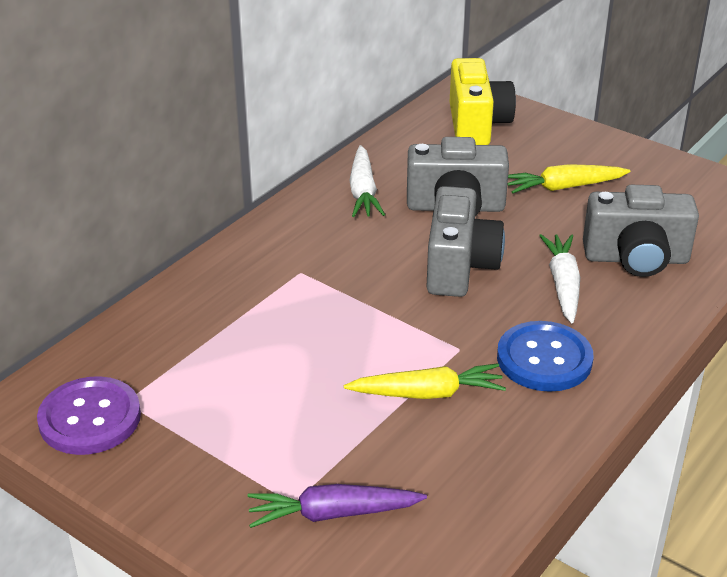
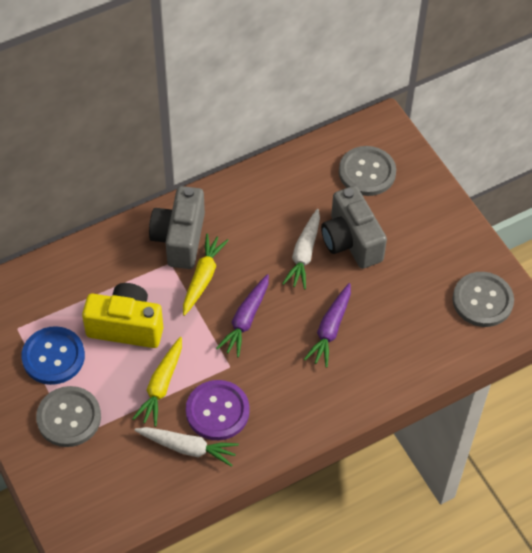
grey button: none = 0 -> [36,386,101,447] [339,146,396,196] [452,272,514,327] = 3
grey camera: [407,137,509,216] [426,186,505,297] [583,185,699,277] = 3 -> [149,186,205,269] [321,186,387,269] = 2
purple carrot: [248,484,427,528] = 1 -> [216,274,269,357] [304,283,351,368] = 2

